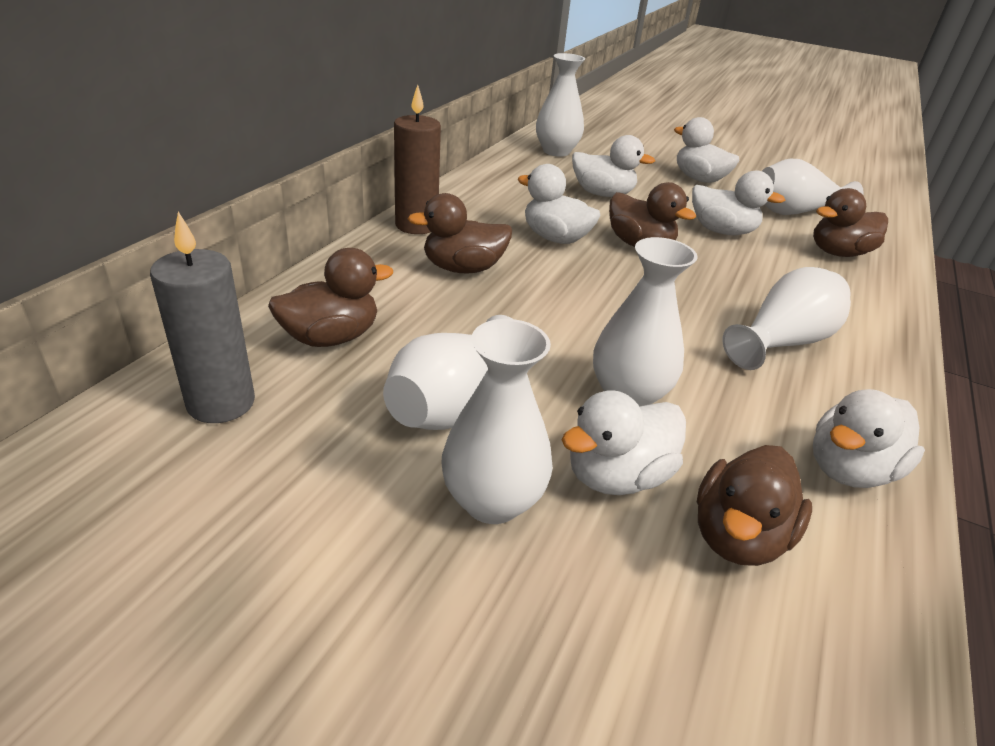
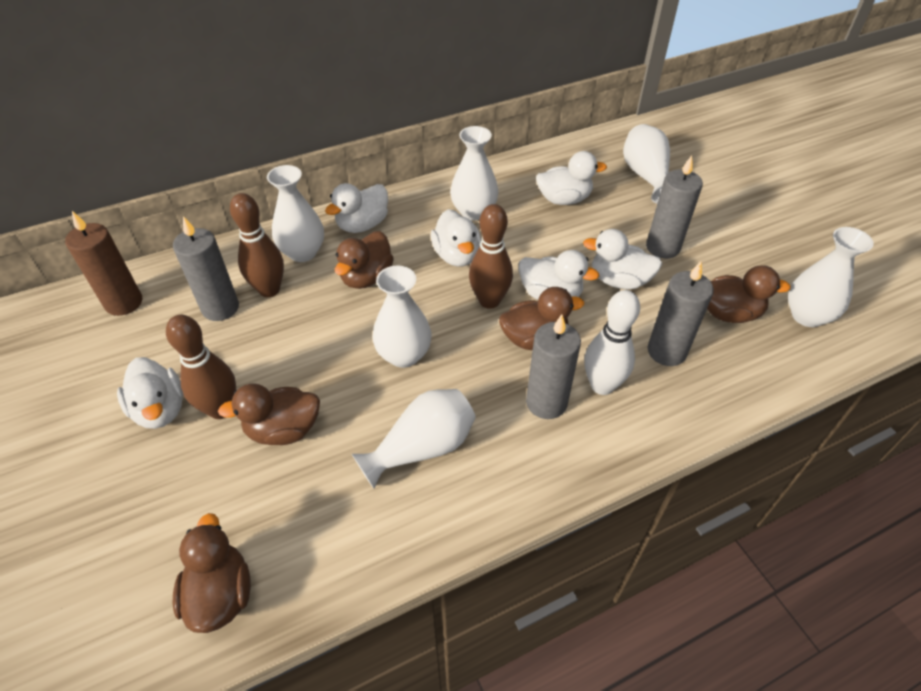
brown bowling pin: none = 0 -> [166,315,236,419] [230,193,284,297] [469,204,513,309] = 3
grey candle: [150,212,255,423] = 1 -> [173,216,239,321] [526,314,581,419] [646,155,703,258] [647,261,714,366] = 4
white bowling pin: none = 0 -> [584,290,640,395] = 1

